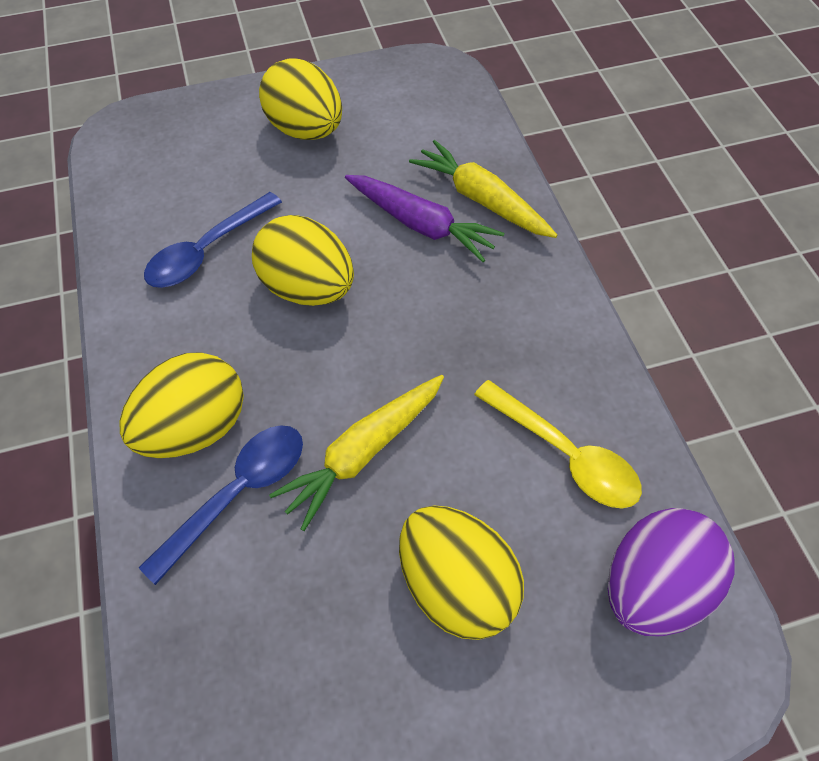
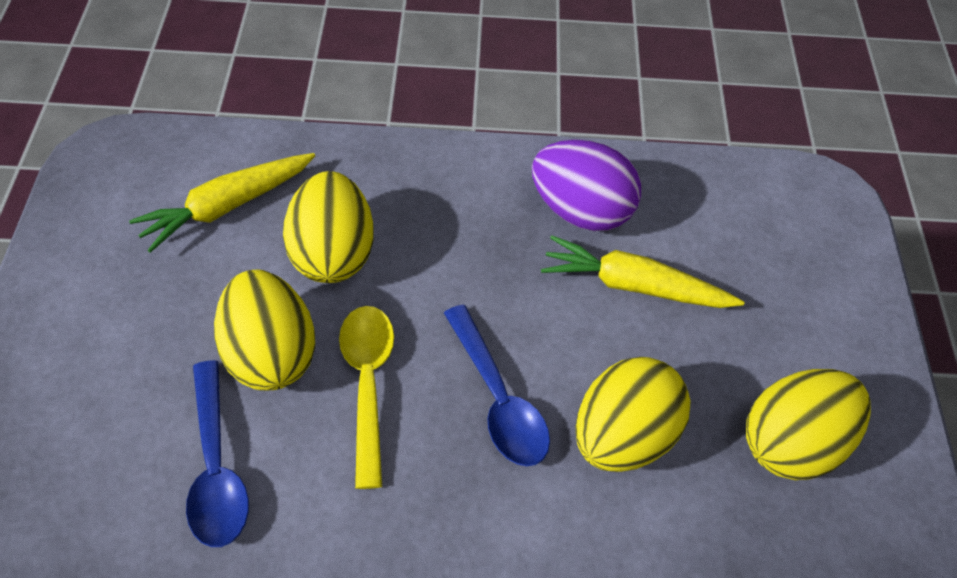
purple carrot: [345,175,504,262] = 1 -> none = 0

